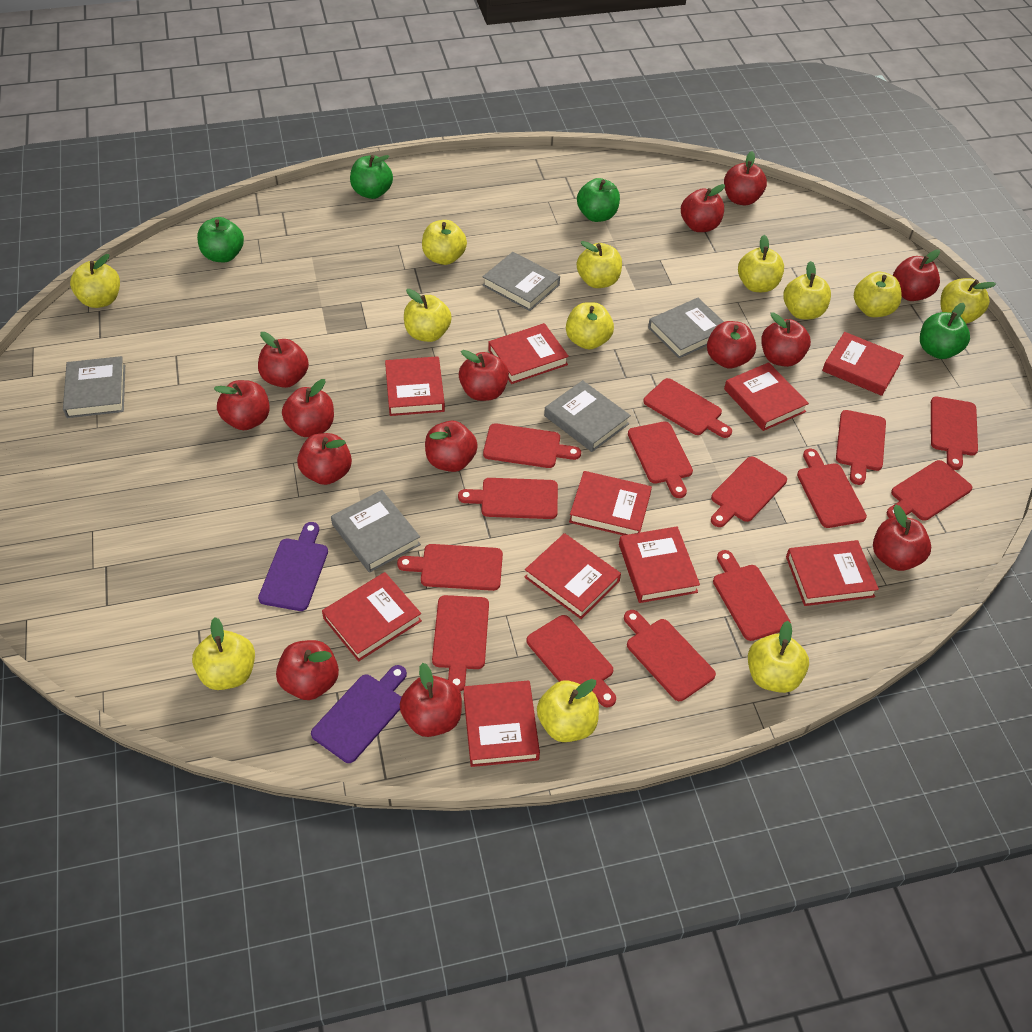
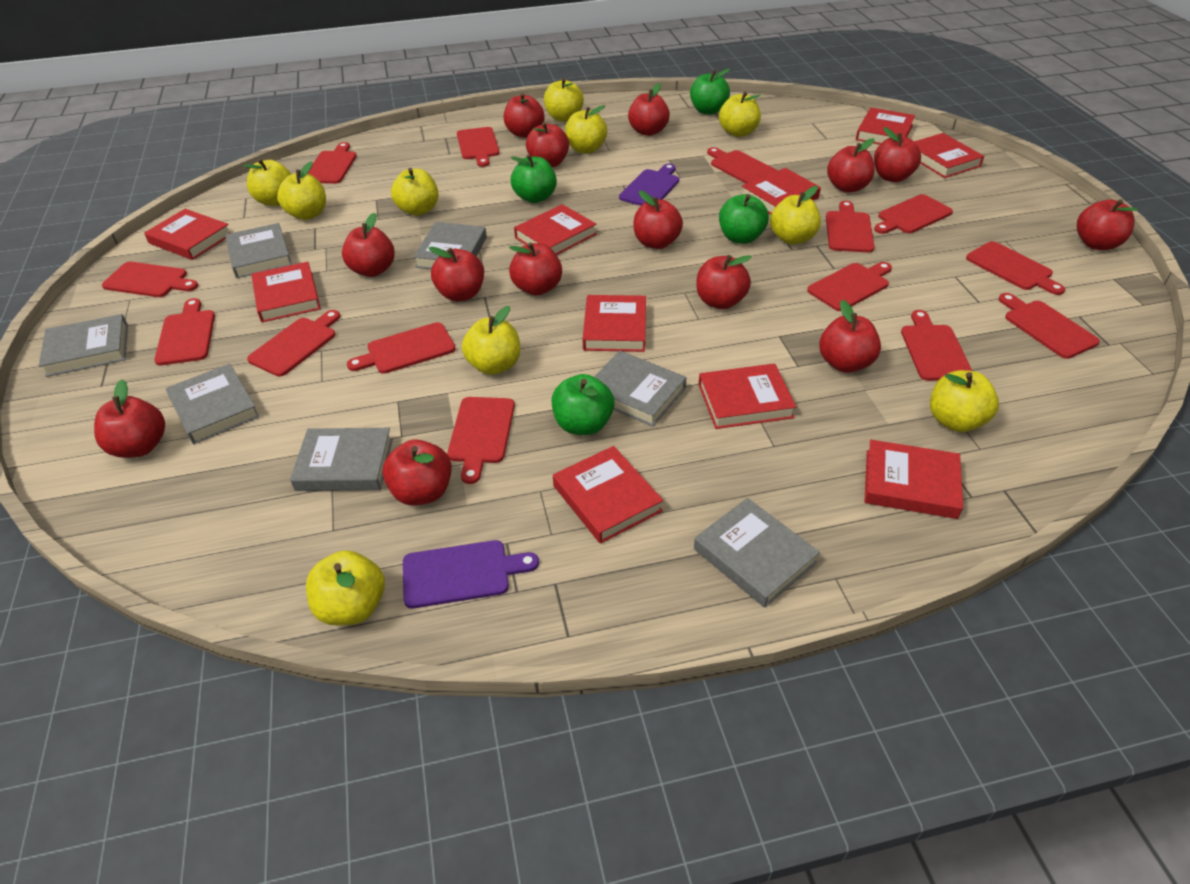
grey book: [63,356,125,418] [331,490,421,573] [483,252,560,311] [544,380,631,452] [648,298,724,358] = 5 -> [39,314,128,377] [166,364,260,444] [225,223,292,278] [290,428,393,491] [413,222,487,269] [594,351,687,427] [694,498,820,608] = 7
yellow apple: [70,254,120,308] [192,617,255,690] [404,289,452,342] [422,220,467,265] [537,679,599,742] [566,302,614,350] [577,241,622,288] [738,235,784,292] [748,621,809,693] [784,261,831,320] [854,272,902,317] [941,278,996,324] = 12 -> [243,159,292,206] [277,161,326,220] [306,550,385,625] [391,168,439,216] [462,306,520,375] [544,78,584,122] [565,105,607,154] [719,92,761,137] [770,186,821,245] [930,370,999,432] = 10

